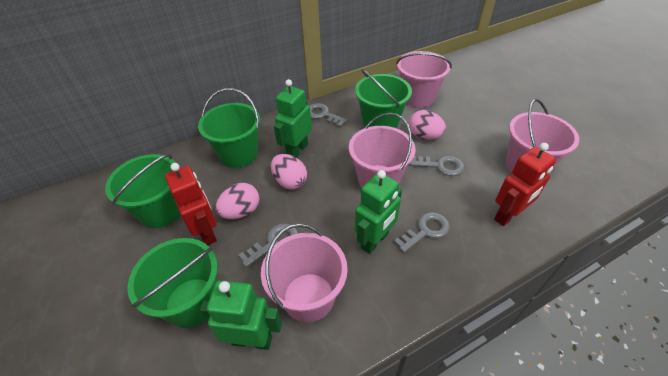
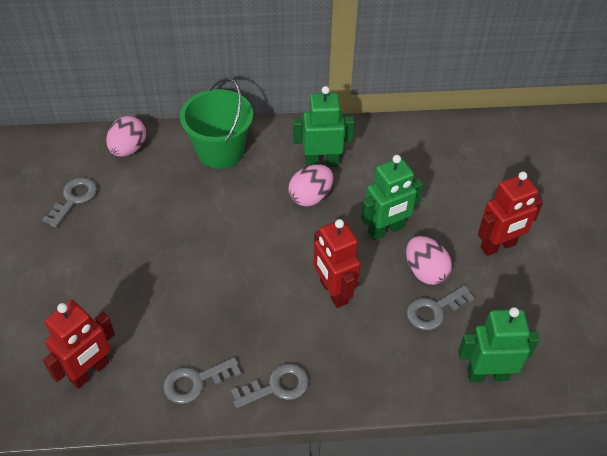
green bucket: [105,154,180,228] [127,238,218,328] [198,88,260,168] [355,69,412,128] = 4 -> [180,78,253,169] = 1
pink bucket: [261,224,348,322] [349,113,416,188] [396,51,452,107] [506,99,579,173] = 4 -> none = 0
red robot: [165,163,217,245] [494,143,556,226] = 2 -> [43,300,115,389] [313,219,361,308] [478,171,543,256] = 3

